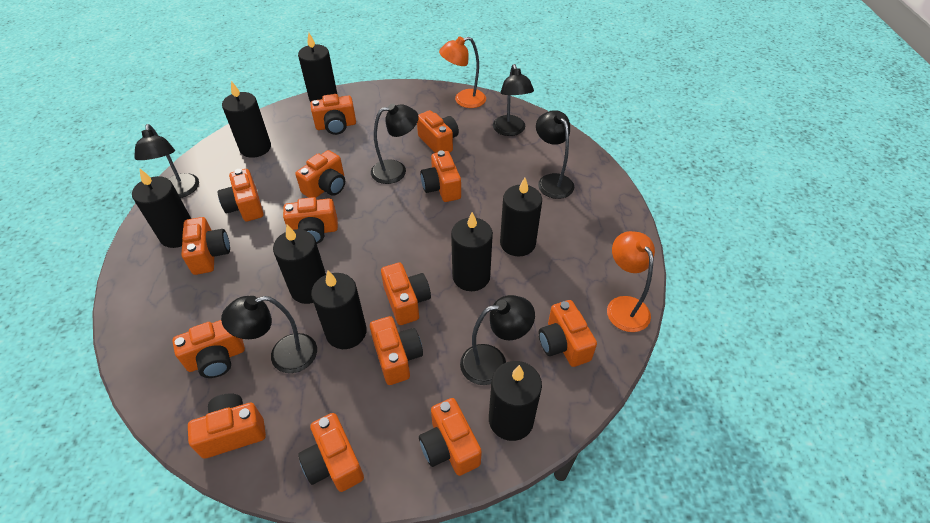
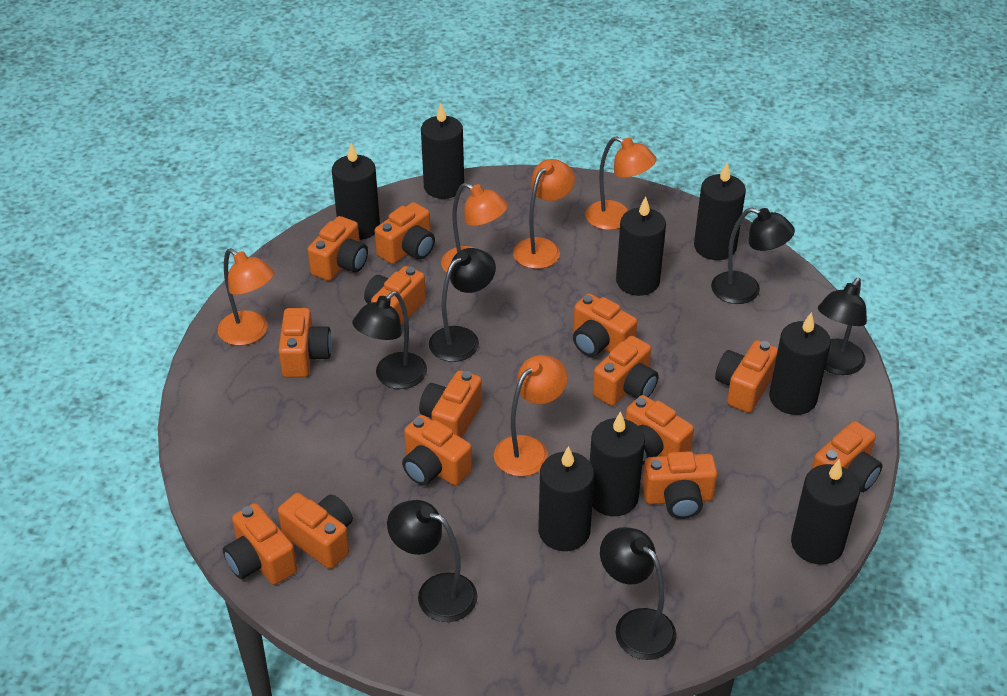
orange lamp: [439,36,486,108] [607,231,655,332] = 2 -> [218,248,274,346] [441,183,508,273] [494,355,568,477] [513,159,575,269] [585,136,657,230] = 5

